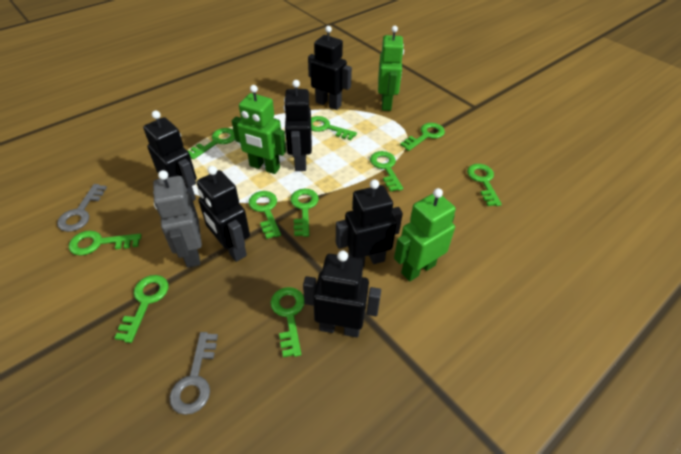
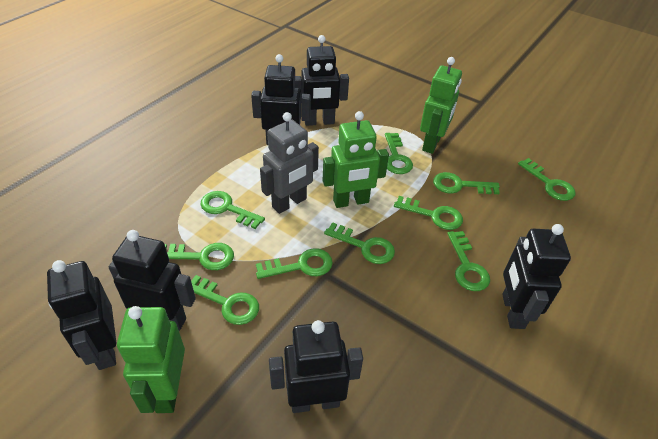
grey key: [57,184,107,232] [169,332,218,415] = 2 -> none = 0

